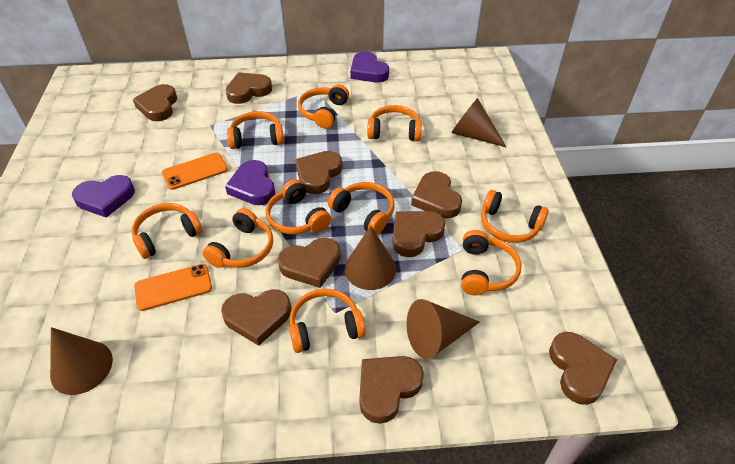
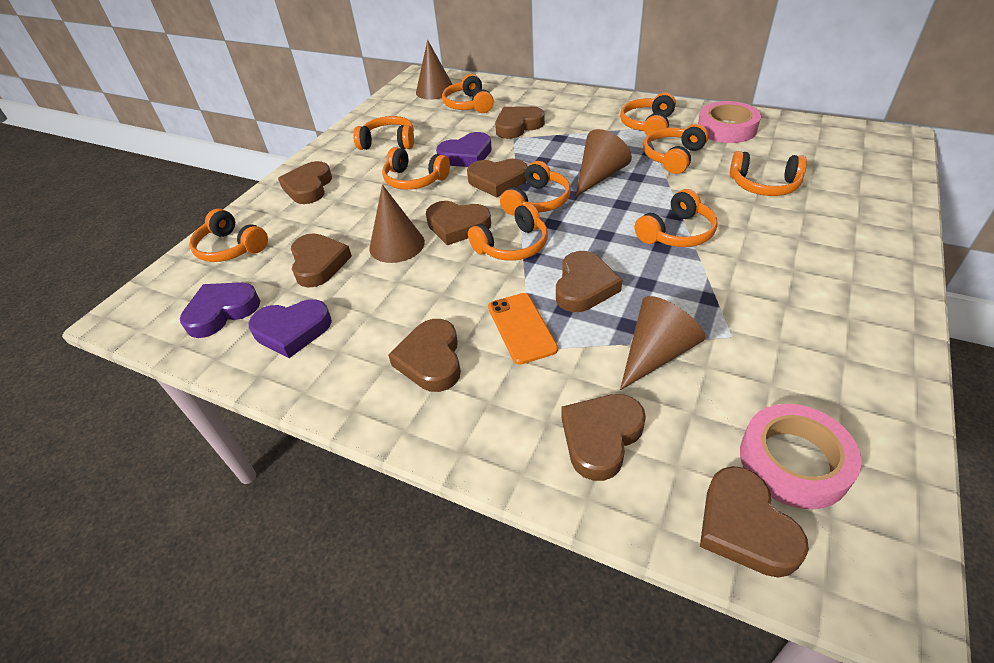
orange phone: [134,264,212,311] [162,153,228,190] = 2 -> [488,293,558,365] = 1
pink tape: none = 0 -> [698,101,761,143] [740,404,862,509] = 2

